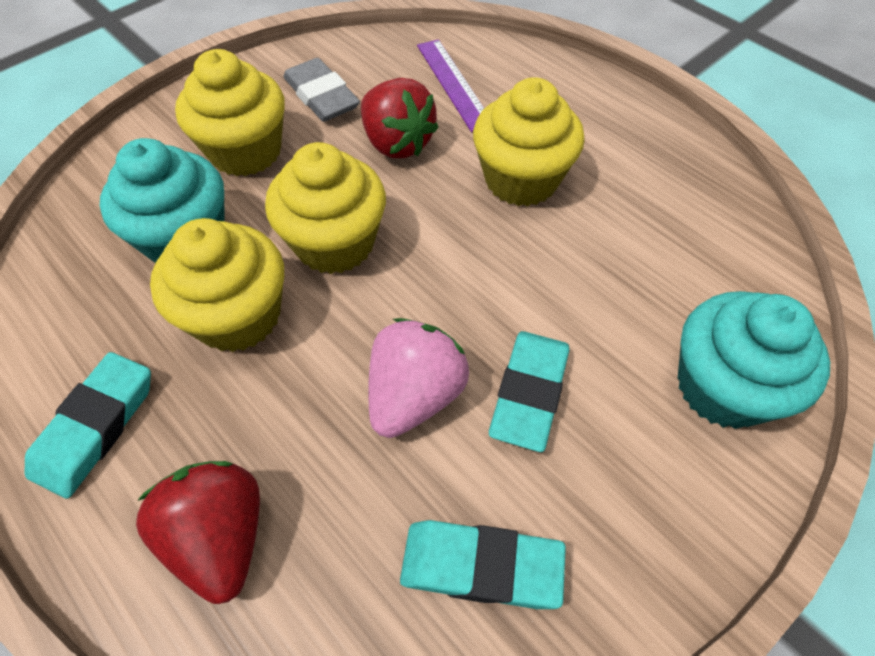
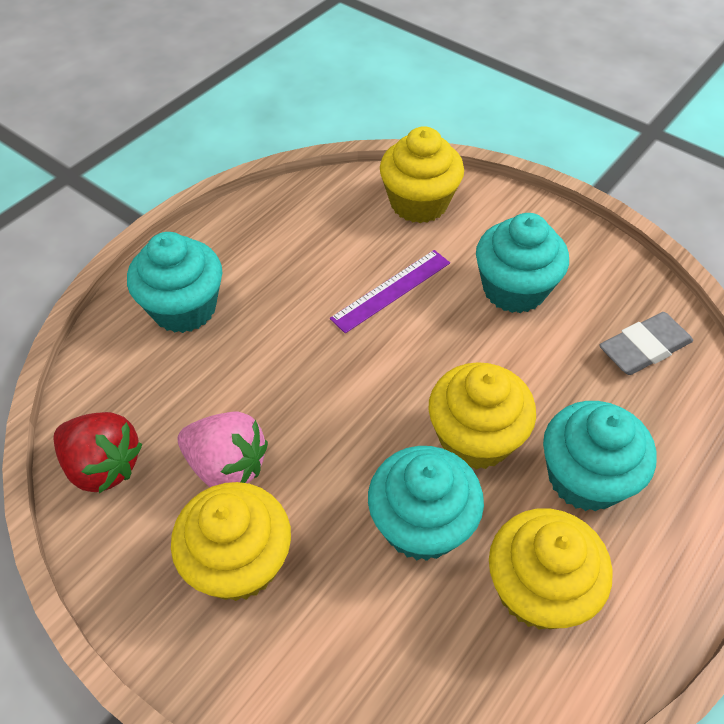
red strawberry: [136,461,260,604] [361,78,439,158] = 2 -> [54,412,143,493] = 1
turquoise cupcake: [100,138,225,263] [678,291,830,429] = 2 -> [127,232,222,333] [368,446,484,561] [476,213,569,313] [543,401,657,511] = 4
turquoise eraser: [25,352,151,499] [400,520,566,609] [489,331,570,452] = 3 -> none = 0

